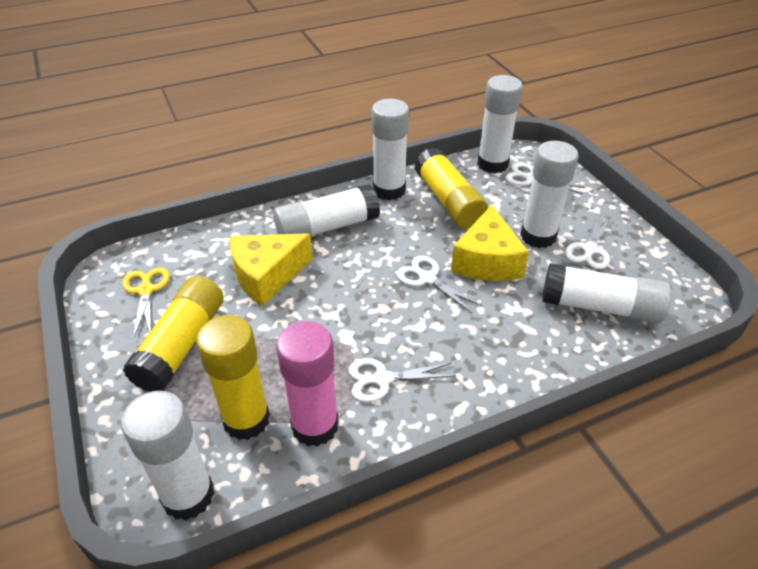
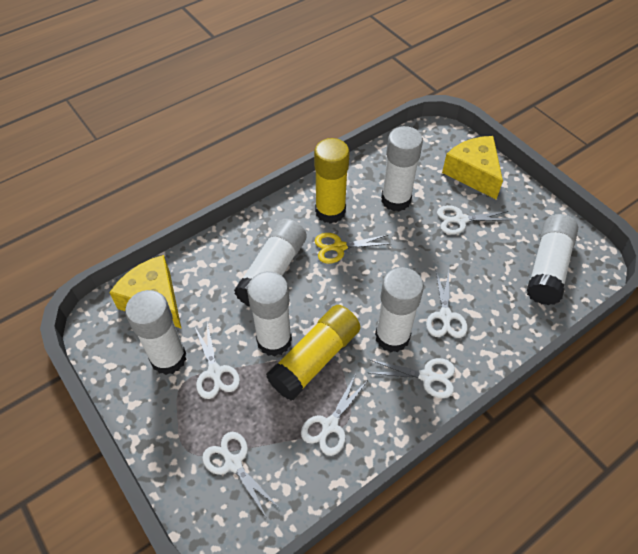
pink glue stick: [276,321,339,447] = 1 -> none = 0
white scissors: [349,358,456,402] [397,256,482,313] [506,163,586,194] [565,214,611,269] = 4 -> [195,322,240,399] [202,432,278,517] [301,374,368,456] [370,358,455,398] [426,271,467,338] [437,205,511,235] = 6
yellow glue stick: [123,276,224,392] [196,315,270,440] [415,148,488,229] = 3 -> [266,305,361,401] [314,138,350,224] = 2

